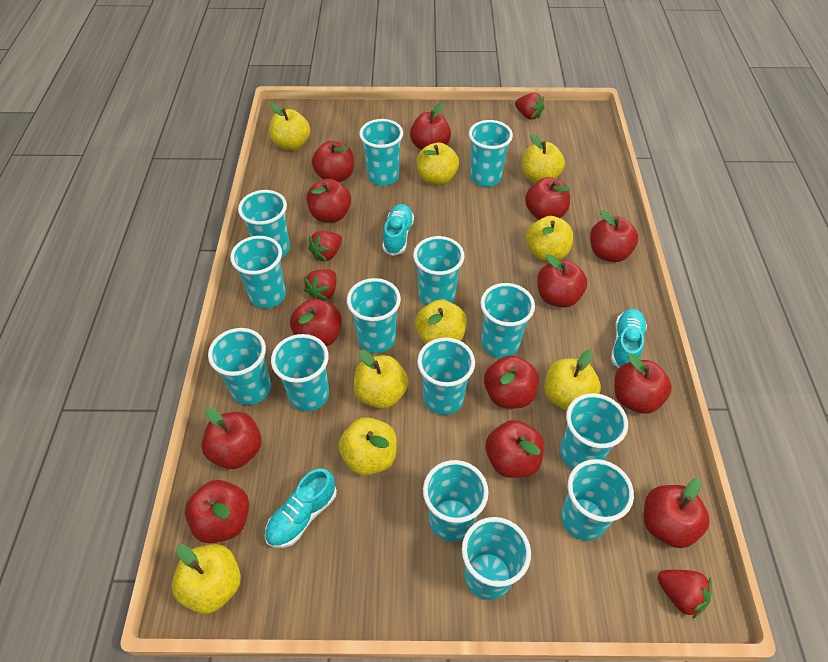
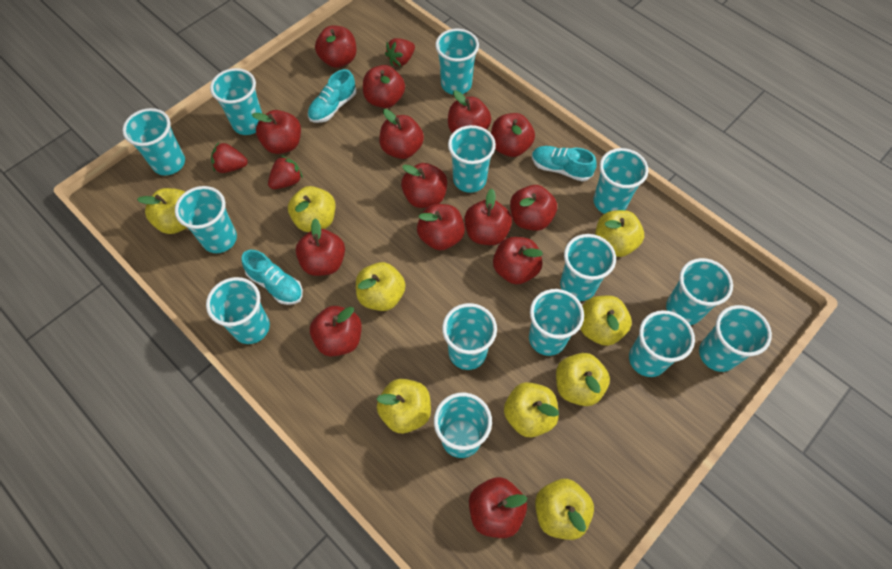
red apple: [185,480,249,543] [201,407,262,469] [290,299,342,346] [306,179,351,222] [312,141,354,182] [410,103,451,150] [484,355,539,408] [485,420,544,478] [525,177,570,220] [537,254,587,308] [590,210,638,262] [614,353,672,414] [644,478,710,548] = 13 -> [252,110,301,154] [296,218,345,276] [310,306,362,356] [315,26,356,68] [363,65,405,108] [379,109,424,159] [401,163,447,208] [417,204,465,250] [448,90,491,133] [465,189,512,245] [469,477,527,538] [491,113,535,157] [493,237,543,284] [510,185,557,231] = 14
red strawberry: [304,269,337,301] [308,231,342,261] [515,93,544,119] [658,570,712,619] = 4 -> [211,142,248,173] [268,155,303,189] [385,38,415,66] = 3

